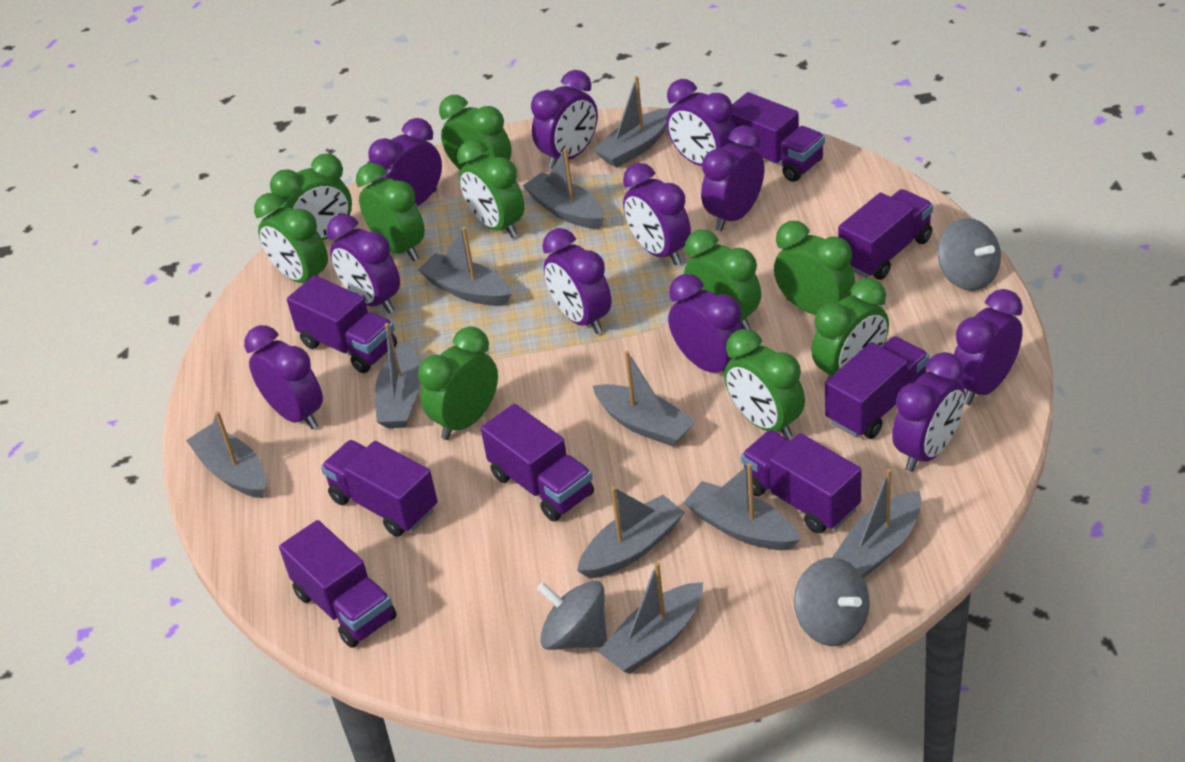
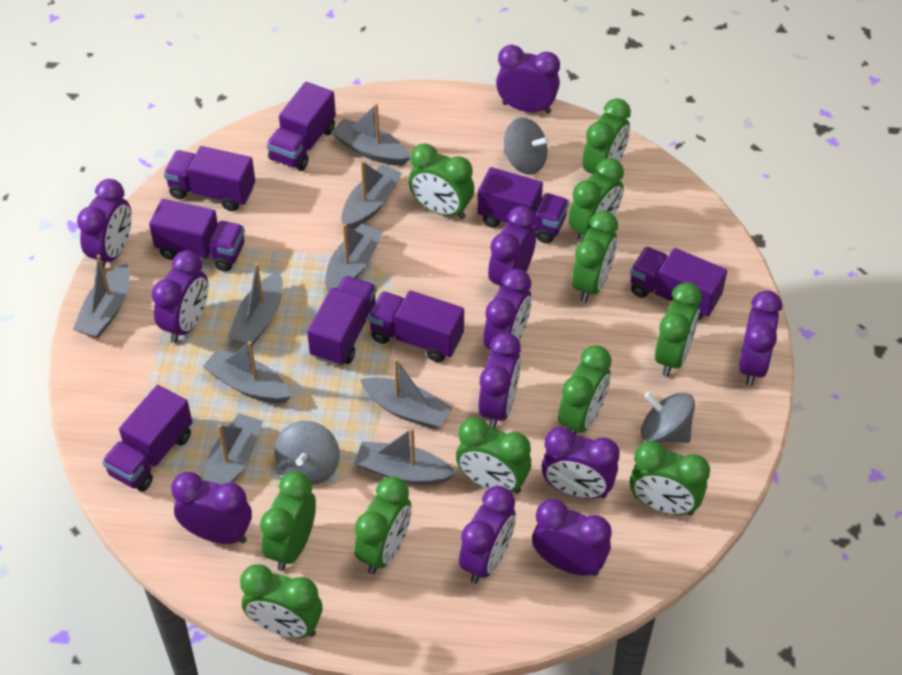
green clock: [254,193,328,283] [270,153,352,240] [356,163,425,261] [418,327,498,440] [439,95,512,170] [457,139,525,238] [684,229,761,330] [724,329,805,439] [774,221,855,315] [812,278,889,380] = 10 -> [240,564,322,638] [260,472,316,571] [355,476,411,574] [409,143,474,219] [456,417,531,494] [558,345,612,434] [568,158,624,243] [572,211,618,303] [582,98,631,174] [630,441,710,515] [655,282,702,376] = 11
grey boat: [186,411,266,498] [375,323,420,428] [418,227,512,306] [523,148,605,229] [577,486,685,579] [593,76,671,168] [593,351,696,447] [598,562,703,674] [684,463,800,550] [832,469,921,578] = 10 -> [73,255,130,338] [203,341,292,403] [204,413,263,485] [228,263,283,346] [325,223,383,292] [331,104,410,166] [341,161,402,229] [355,428,457,484] [360,358,453,429] = 9

